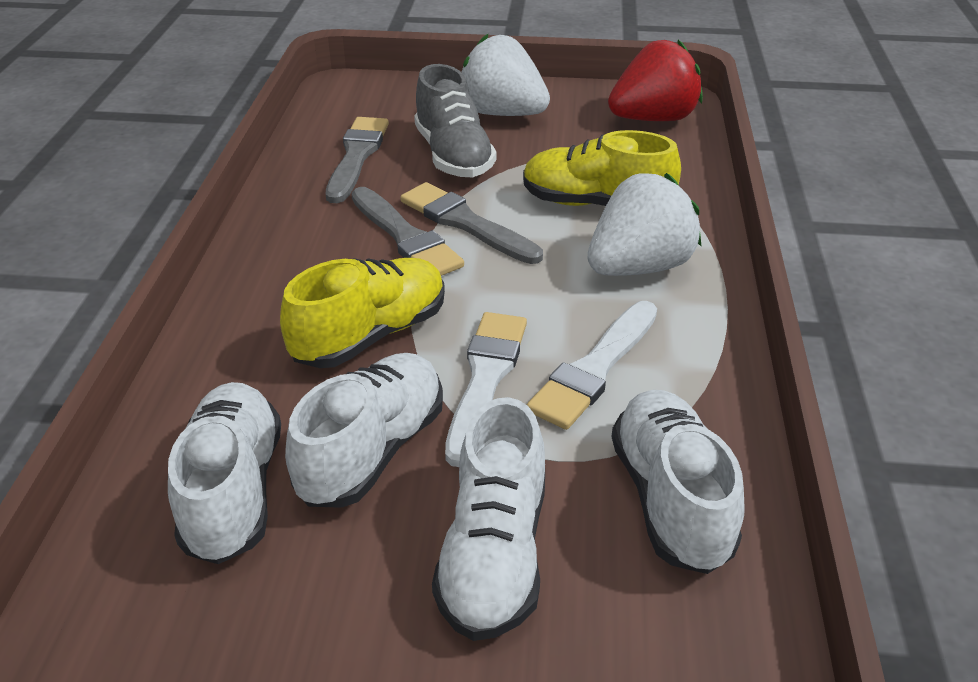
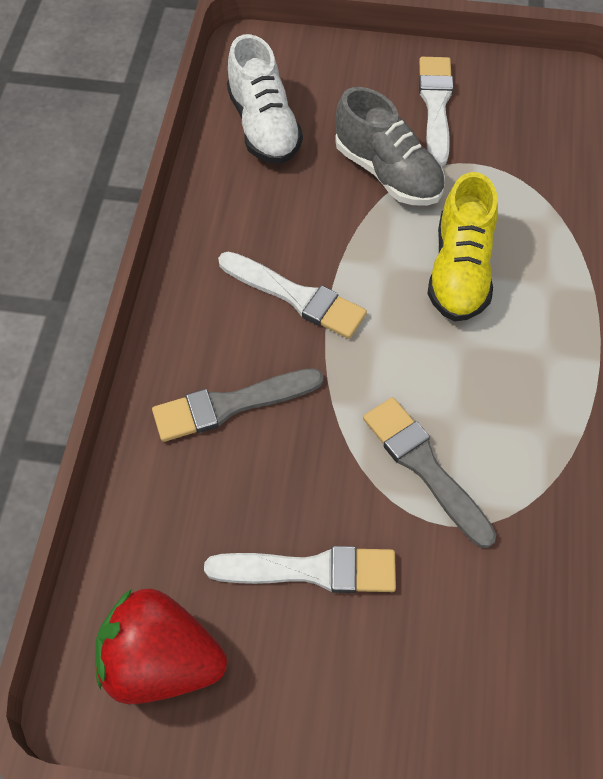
grey brush: [326,117,389,203] [351,187,464,276] [400,182,543,264] = 3 -> [152,368,324,442] [363,397,496,548] = 2
white brush: [445,312,527,467] [527,301,657,430] = 2 -> [204,546,396,593] [218,251,367,339] [419,57,453,166] = 3
white shoe: [168,382,281,564] [285,353,443,508] [432,397,545,641] [611,390,745,574] = 4 -> [227,34,303,164] = 1
white strawberry: [462,34,550,116] [588,173,701,276] = 2 -> none = 0
yellow shoe: [280,258,445,368] [523,130,681,206] = 2 -> [427,172,498,322] = 1

